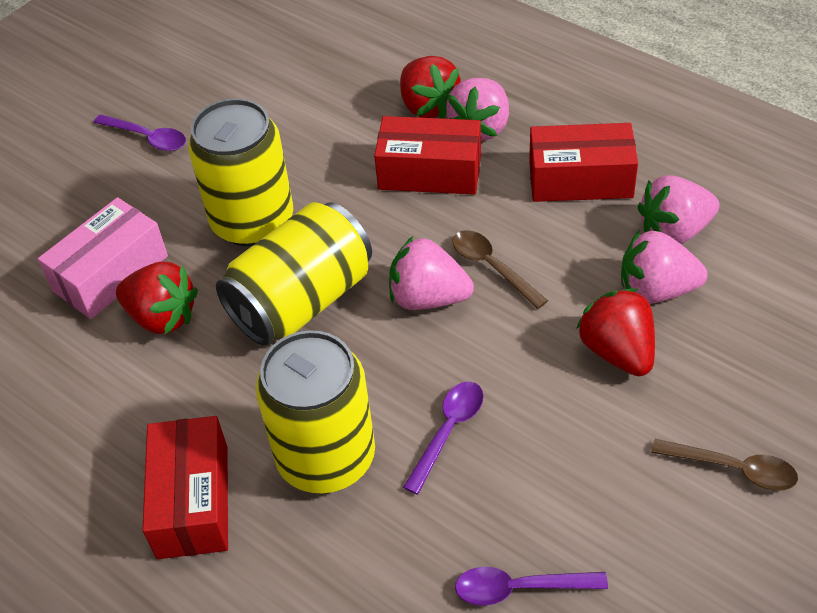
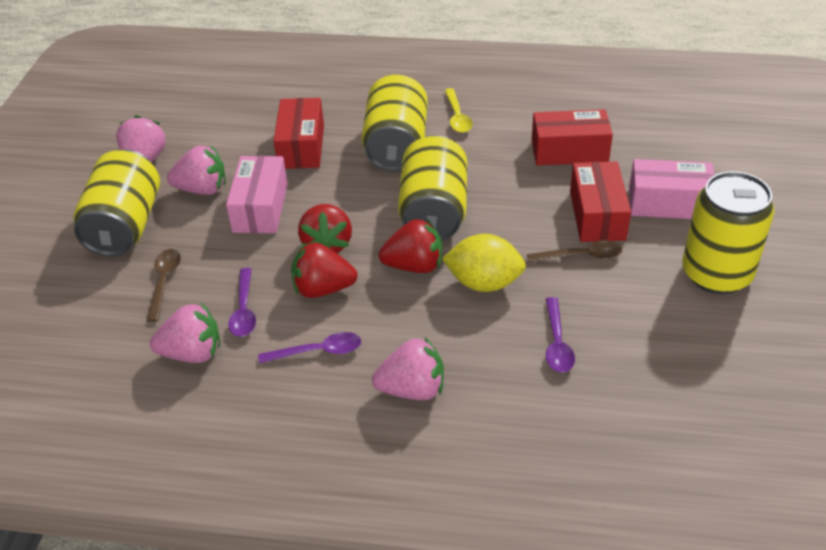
pink box: [38,197,168,319] = 1 -> [226,156,288,233] [629,159,715,219] = 2
yellow can: [188,98,293,246] [216,202,372,346] [256,330,375,493] = 3 -> [73,149,160,256] [361,75,428,171] [398,135,467,241] [682,171,775,294] = 4
yellow lemon: none = 0 -> [442,234,526,292] = 1
yellow spoon: none = 0 -> [445,88,473,133] = 1

